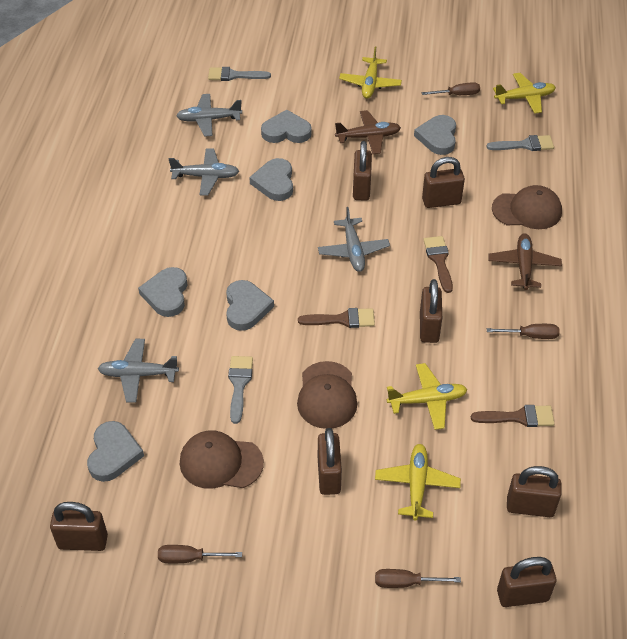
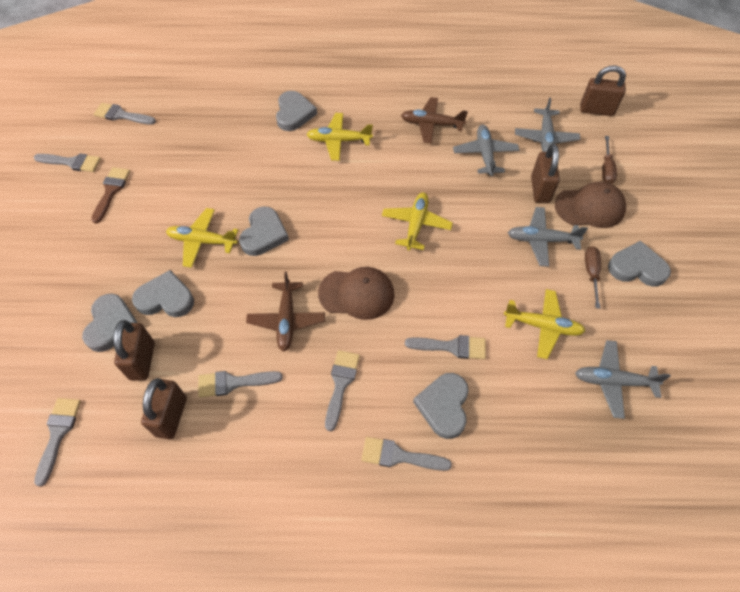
brown brush: [298,308,375,328] [423,236,453,293] [471,405,555,427] = 3 -> [91,167,130,224] = 1
brown cap: [180,430,264,489] [297,361,357,429] [492,185,562,229] = 3 -> [318,267,394,320] [555,182,626,228] = 2
brown padlock: [50,502,108,551] [318,428,342,495] [353,141,372,201] [420,279,442,343] [422,157,465,208] [497,557,556,607] [507,466,562,517] = 7 -> [113,320,155,381] [141,378,187,439] [531,144,560,203] [580,65,626,116] = 4
brown screwdriver: [158,545,242,563] [375,569,461,588] [422,82,480,95] [487,324,560,339] = 4 -> [585,246,601,309] [602,136,617,184] = 2
grey brush: [208,67,271,81] [228,356,253,424] [487,135,554,151] = 3 -> [34,153,101,172] [34,398,81,487] [94,103,156,125] [198,371,283,398] [325,350,360,431] [361,437,452,471] [405,335,486,359] = 7

